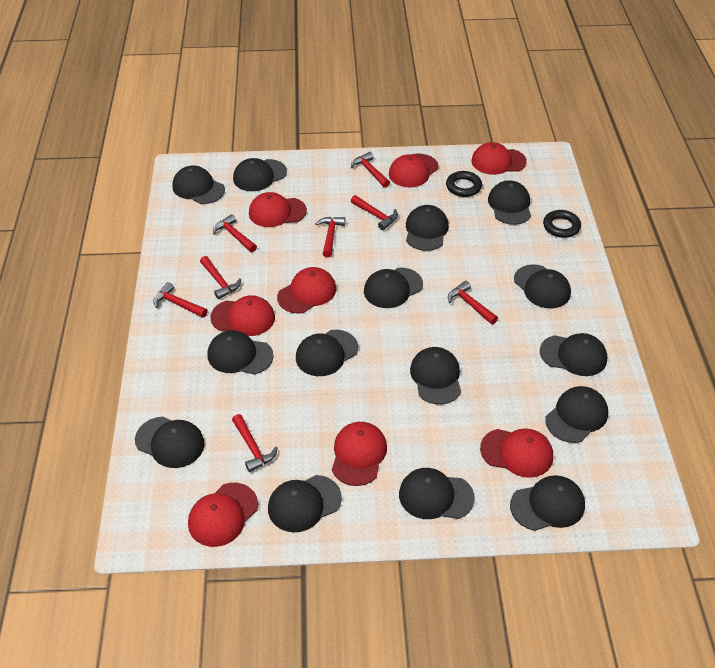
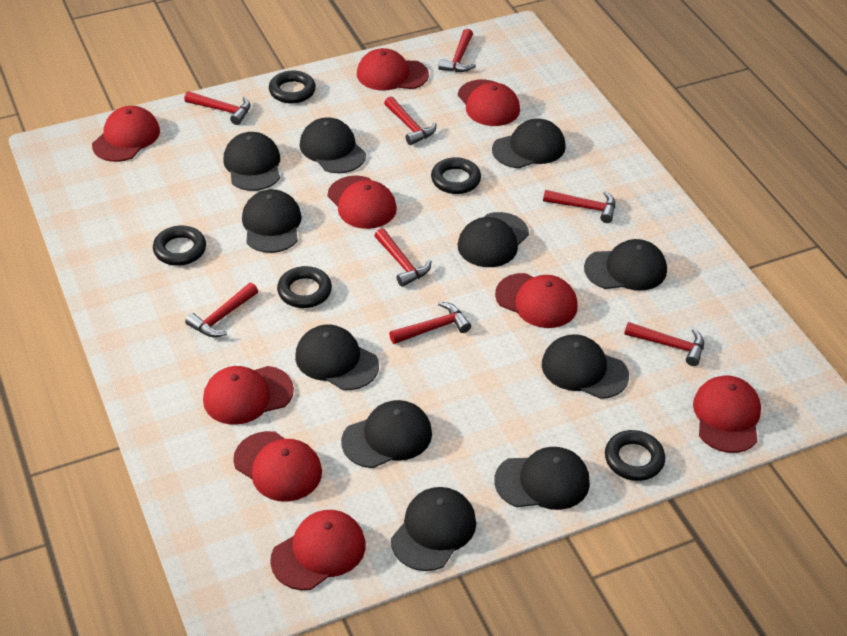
black cap: [135,417,205,468] [172,166,225,204] [207,330,274,375] [233,158,287,191] [268,475,342,533] [296,330,358,376] [364,268,423,308] [399,468,475,519] [406,205,449,251] [410,347,461,405] [488,180,531,225] [510,475,585,531] [514,264,571,309] [540,333,607,376] [545,386,608,443] = 15 -> [223,132,280,191] [242,189,302,253] [295,324,379,390] [300,117,366,173] [341,400,432,468] [391,487,476,571] [458,212,529,267] [492,119,566,168] [494,447,590,510] [542,334,629,399] [584,239,667,291] = 11
black ring: [446,171,482,197] [543,210,581,238] = 2 -> [153,226,206,266] [269,71,316,104] [277,266,332,308] [431,157,481,194] [605,430,665,481] = 5
red cap: [188,483,258,547] [210,295,275,336] [249,192,307,227] [277,267,336,314] [332,422,387,486] [389,154,438,187] [472,142,527,175] [480,429,553,478] = 8 -> [92,106,160,162] [203,366,294,425] [233,431,322,502] [270,510,365,590] [328,175,397,229] [357,48,429,90] [458,80,520,126] [495,273,578,328] [693,376,761,453] = 9

